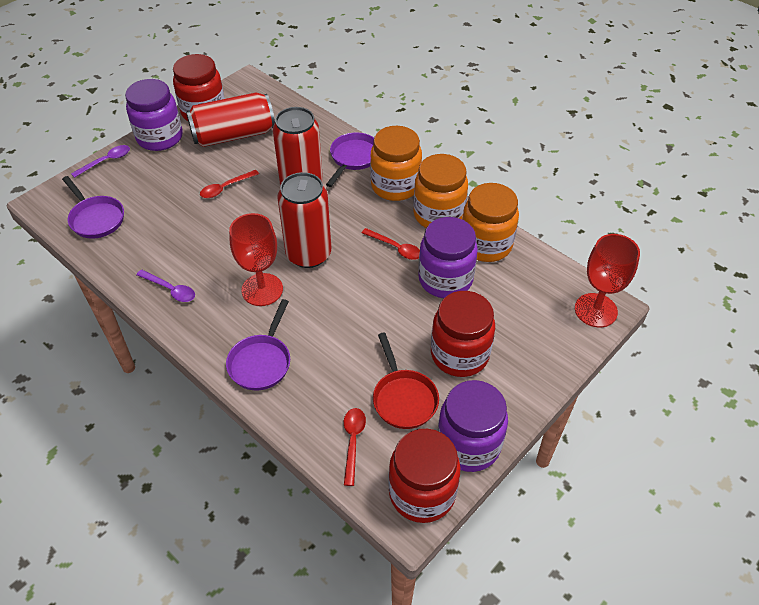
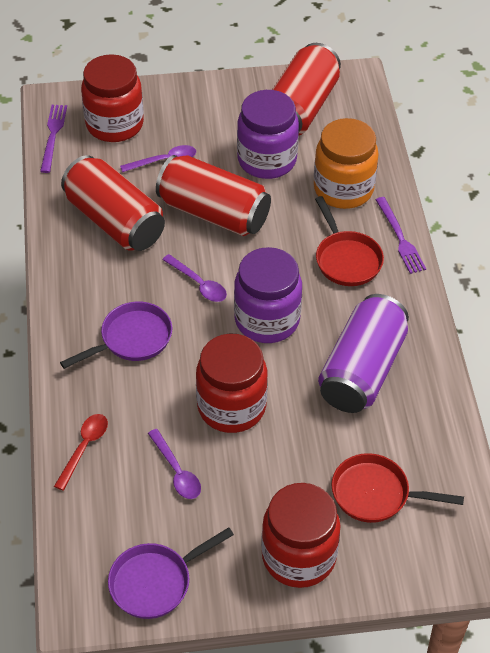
orange jar: [370,126,422,201] [413,154,468,228] [462,183,519,262] = 3 -> [314,118,379,209] = 1
purple can: none = 0 -> [318,294,409,413] = 1
purple fork: none = 0 -> [40,105,67,173] [375,197,426,274] = 2
purple jar: [125,79,183,151] [418,217,478,298] [437,380,508,472] = 3 -> [234,247,302,343] [237,90,299,179] = 2
purple pan: [62,176,124,239] [226,299,290,390] [326,132,374,187] = 3 -> [60,302,172,369] [108,527,234,619] = 2
purple spoon: [71,145,130,178] [136,270,195,302] = 2 -> [120,145,196,172] [148,429,201,499] [162,254,227,302] = 3
red goblet: [229,213,283,306] [575,234,640,327] = 2 -> none = 0
red pan: [373,332,439,429] = 1 -> [315,196,384,286] [332,453,464,523] = 2
red spoon: [200,170,259,198] [344,408,366,486] [362,228,420,260] = 3 -> [54,414,108,491] = 1

